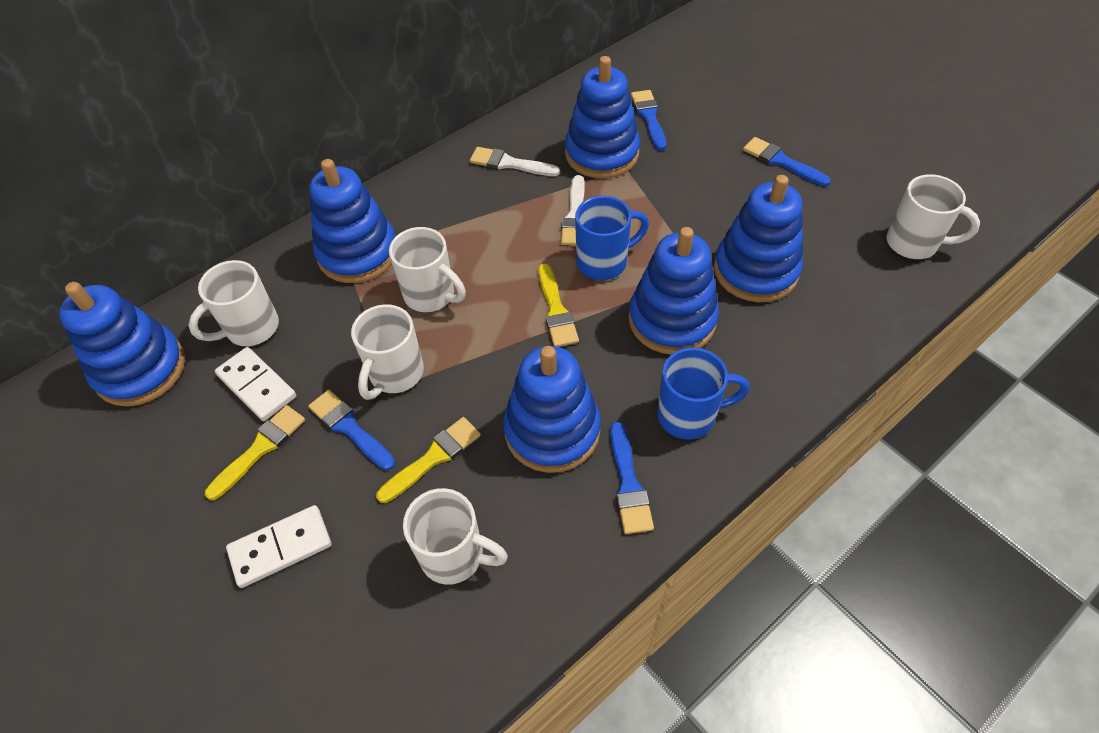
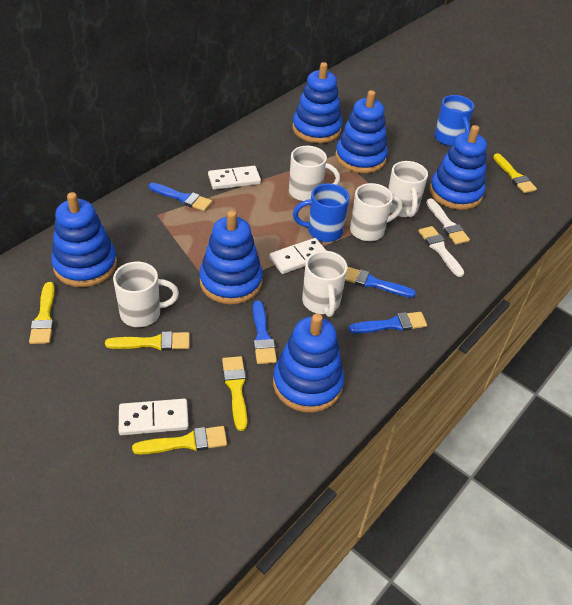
white domino: [215,347,296,421] [226,505,332,588] = 2 -> [119,399,189,435] [208,166,261,190] [269,238,327,274] = 3
yellow brush: [205,405,305,500] [376,417,481,503] [538,264,579,347] = 3 -> [29,282,55,344] [105,331,190,351] [132,426,227,454] [222,356,247,431] [493,153,537,193] = 5

